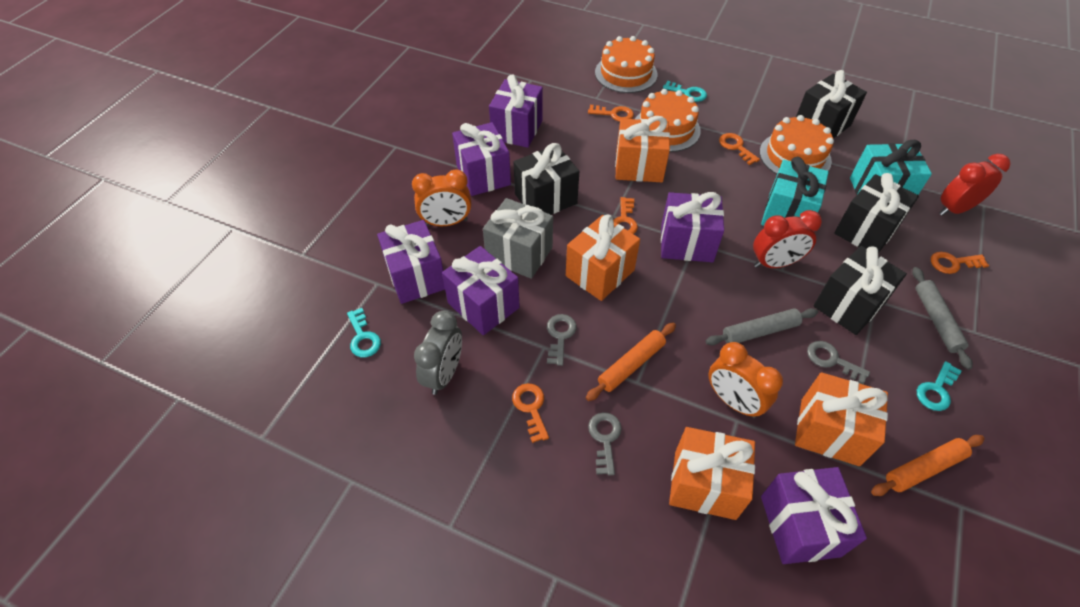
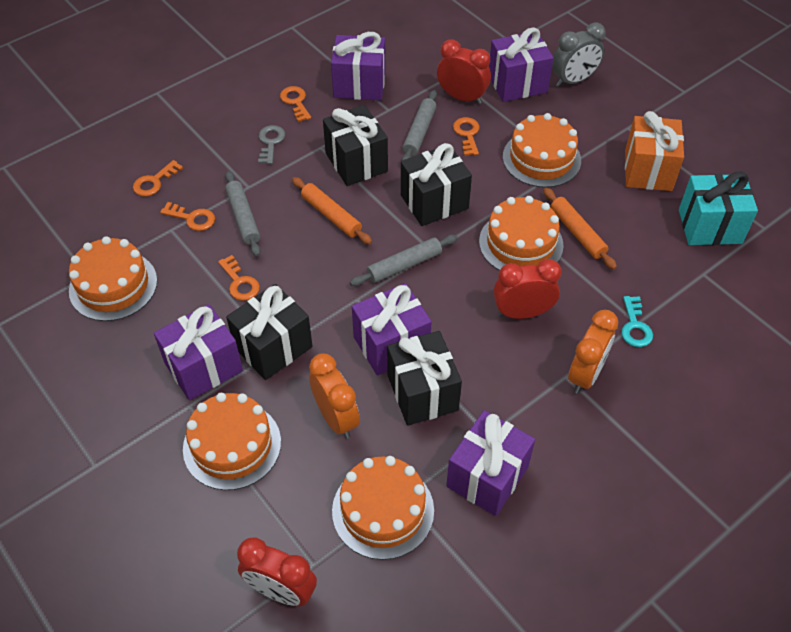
grey gift: [483,198,553,279] = 1 -> none = 0
grey key: [547,314,577,366] [588,412,622,475] [807,341,870,384] = 3 -> [258,125,285,164] = 1
grey rolling pin: [705,308,818,345] [913,267,973,370] = 2 -> [225,171,261,257] [350,235,458,286] [402,90,437,161] = 3
orange cake: [595,36,658,93] [635,89,701,152] [760,115,834,174] = 3 -> [69,236,157,321] [183,393,281,490] [332,456,434,560] [479,196,564,271] [503,113,581,188] = 5
orange gift: [566,215,640,301] [615,116,670,182] [669,427,755,520] [795,372,888,466] = 4 -> [625,111,684,191] = 1
purple gift: [377,220,445,304] [442,246,520,335] [452,122,511,196] [489,74,543,148] [661,192,724,262] [761,467,867,564] = 6 -> [154,304,243,400] [331,32,386,101] [352,283,432,376] [446,410,535,516] [489,28,553,102] = 5
red clock: [753,210,822,268] [939,154,1011,216] = 2 -> [237,537,317,606] [437,39,491,104] [493,259,562,319] = 3
turquoise gift: [761,157,829,226] [850,140,932,195] = 2 -> [679,171,758,245] = 1
turquoise key: [347,308,381,357] [663,81,707,102] [917,361,962,411] = 3 -> [621,296,653,347] = 1

